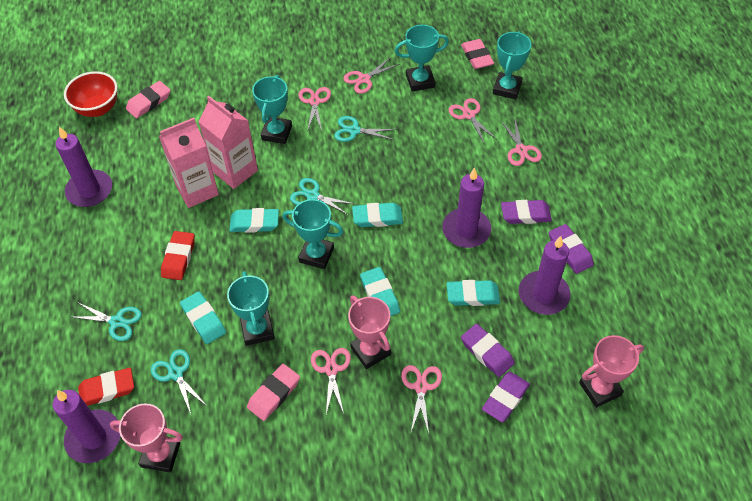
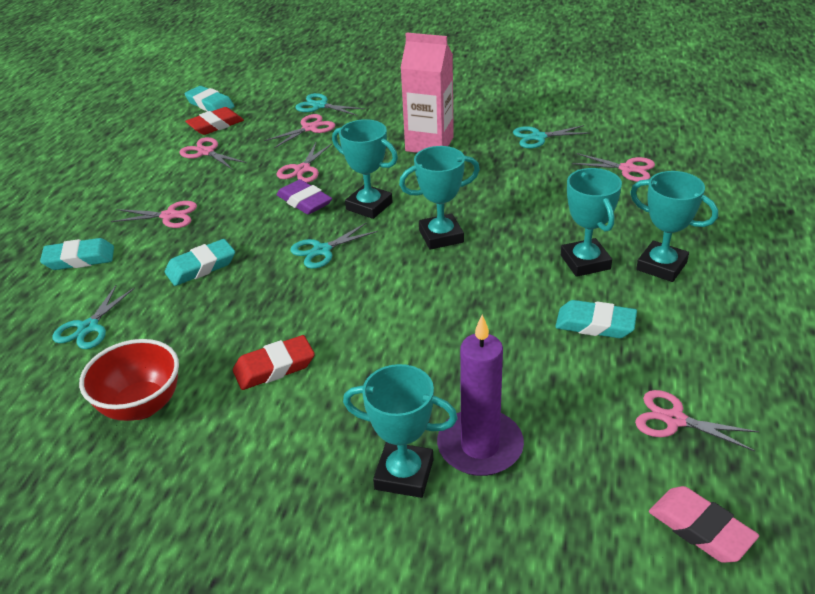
pink carton: [159,118,219,208] [199,96,258,189] = 2 -> [401,32,454,153] = 1
pink eraser: [126,81,171,118] [247,364,300,421] [461,39,494,69] = 3 -> [649,486,759,563] = 1
pink trophy: [110,403,183,473] [348,296,391,369] [579,335,644,408] = 3 -> none = 0
purple candle: [53,390,120,463] [56,127,112,207] [442,167,491,248] [519,236,571,315] = 4 -> [437,315,524,476] = 1
purple eraser: [461,324,515,377] [482,372,530,422] [501,200,552,224] [549,224,594,274] = 4 -> [276,179,332,215] = 1
turquoise eraser: [180,291,226,344] [229,208,279,233] [352,203,403,227] [360,267,400,316] [447,280,500,306] = 5 -> [40,238,114,270] [165,239,235,286] [184,86,234,111] [555,300,637,338] = 4

